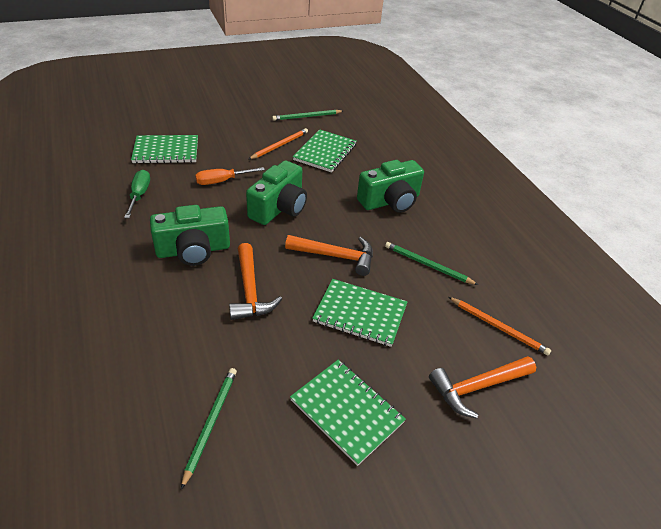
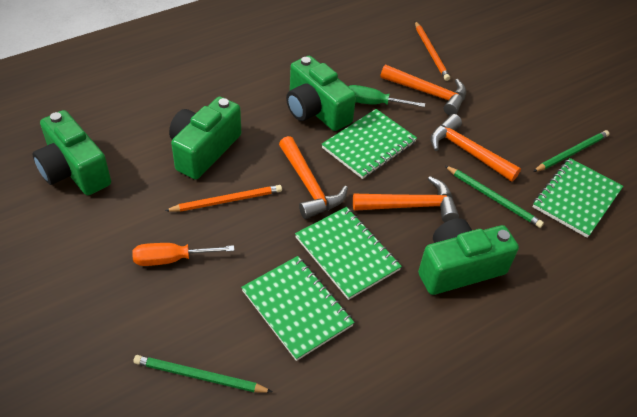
green camera: [150,205,230,266] [246,160,307,225] [357,160,424,213] = 3 -> [32,110,111,195] [169,97,241,180] [286,56,356,131] [418,218,519,295] = 4
orange hammer: [229,243,282,320] [285,235,373,276] [429,356,536,419] = 3 -> [279,136,348,219] [353,176,459,222] [380,65,466,115] [430,114,521,182] = 4

